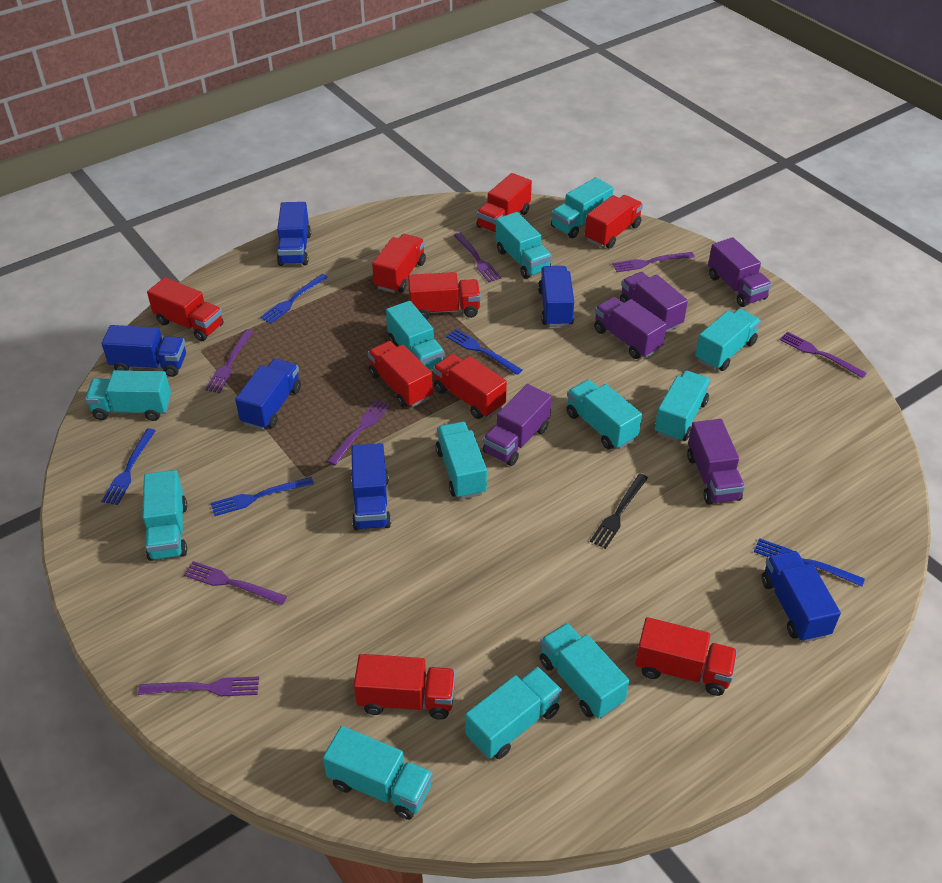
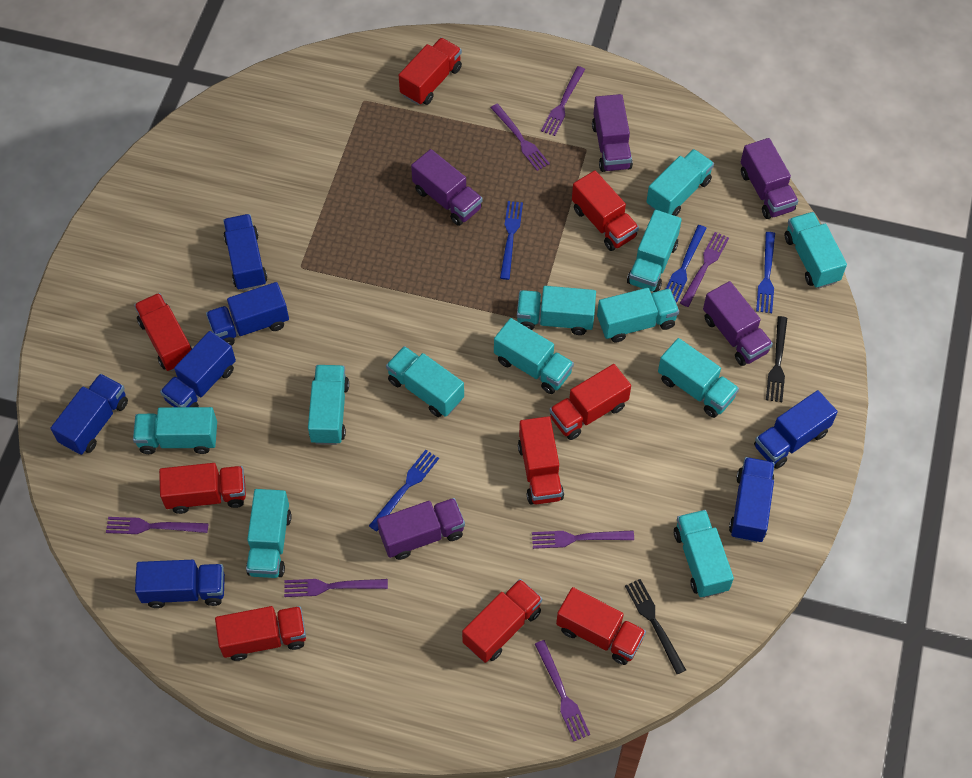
black fork: [590,474,648,549] = 1 -> [625,579,686,674] [766,316,787,402] = 2
blue fork: [101,428,156,505] [211,477,314,516] [260,274,328,324] [446,329,522,375] [754,538,865,587] = 5 -> [369,450,439,531] [500,201,523,280] [666,225,707,303] [756,232,775,313] = 4
blue truck: [102,325,186,377] [235,359,301,430] [277,202,311,266] [351,443,391,530] [538,266,574,327] [761,551,841,642] = 6 -> [51,374,128,455] [135,560,225,608] [160,331,236,407] [206,282,289,346] [223,214,267,291] [729,457,775,543] [754,390,838,469] = 7

